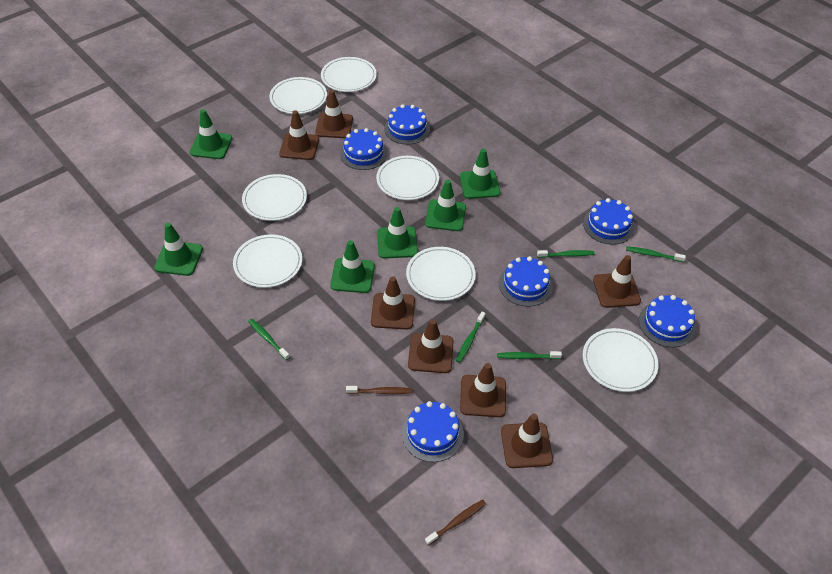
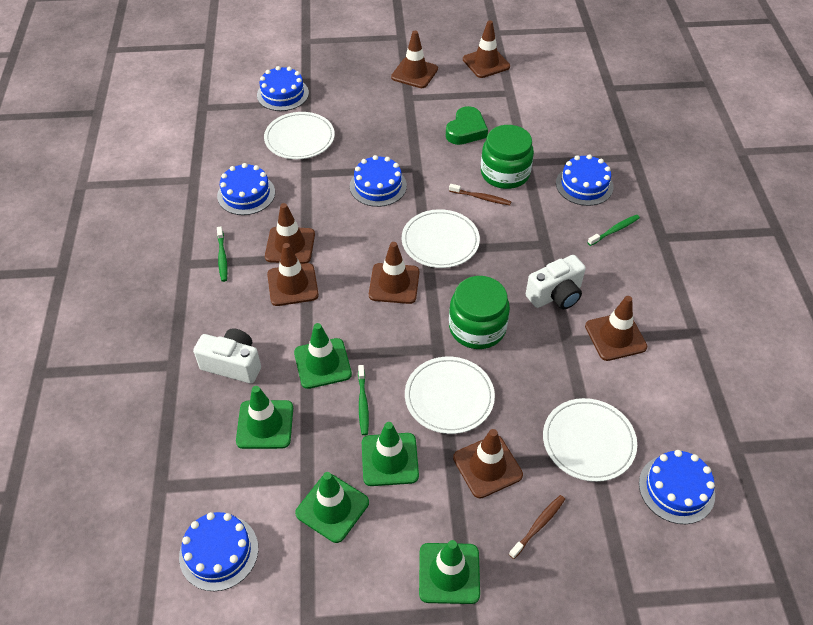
green heart: none = 0 -> [446,106,488,145] = 1
green jar: none = 0 -> [449,276,510,349] [481,125,534,189] = 2
green toothbrush: [248,319,290,360] [456,312,486,363] [497,351,562,359] [537,250,594,258] [626,246,686,262] = 5 -> [217,226,228,282] [358,365,369,435] [588,215,640,246] = 3
green traffic cone: [154,223,203,276] [190,109,232,159] [330,240,375,293] [377,207,418,258] [425,180,466,231] [460,149,500,199] = 6 -> [236,386,293,449] [294,323,352,389] [295,472,369,543] [362,422,419,486] [419,540,480,604] = 5
white camera: none = 0 -> [193,328,261,384] [526,255,586,309] = 2
white plate: [233,234,302,288] [242,174,307,221] [269,77,327,114] [321,57,377,92] [376,156,439,200] [406,247,476,301] [583,328,658,392] = 7 -> [264,112,335,159] [402,209,480,268] [405,357,495,434] [543,398,637,482] = 4

